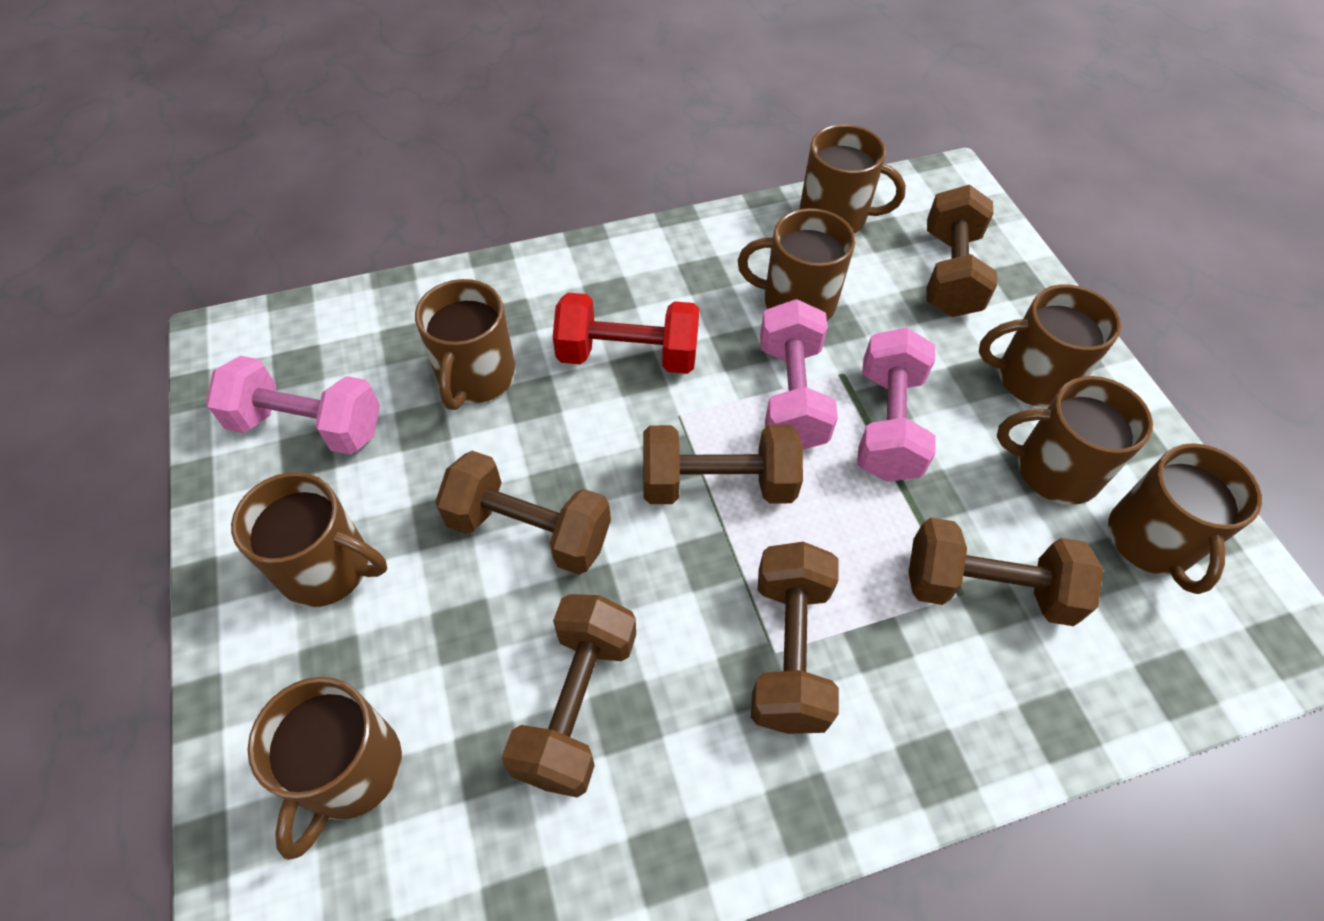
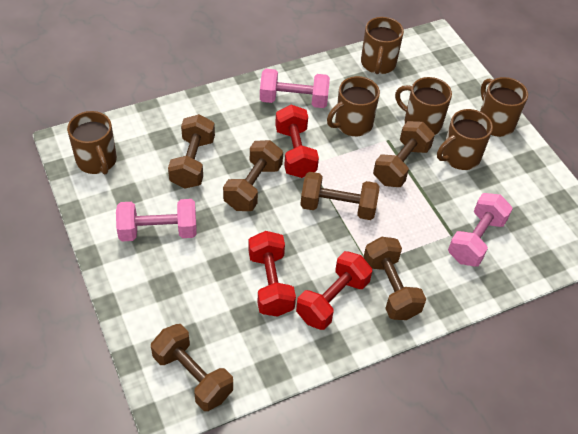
brown mug: [231,472,387,607] [247,677,402,860] [415,279,516,410] [738,208,856,321] [799,124,906,234] [979,284,1121,408] [997,376,1153,505] [1108,443,1262,594] = 8 -> [67,111,117,174] [327,76,380,136] [361,17,404,74] [395,77,452,135] [437,109,493,170] [480,77,528,137] = 6
red dumbbell: [553,293,700,374] = 1 -> [248,231,296,317] [275,105,319,178] [296,251,372,330] = 3

